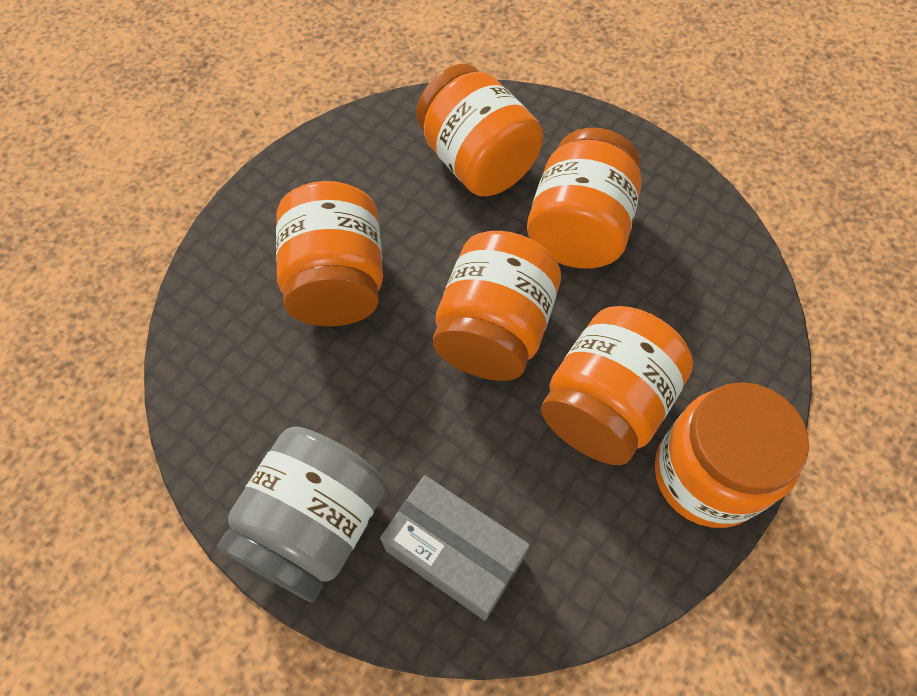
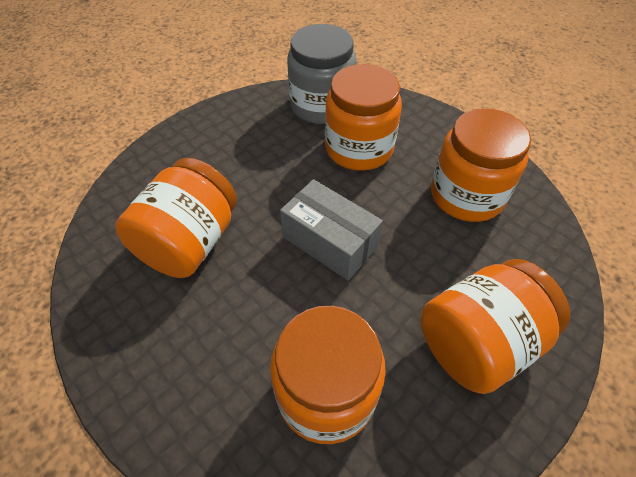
orange jar: [276,181,383,326] [416,64,543,196] [433,231,561,381] [527,128,641,269] [541,306,693,465] [655,382,809,528] = 6 -> [115,158,237,278] [270,306,386,444] [325,64,402,171] [421,259,570,394] [431,108,531,222] = 5

